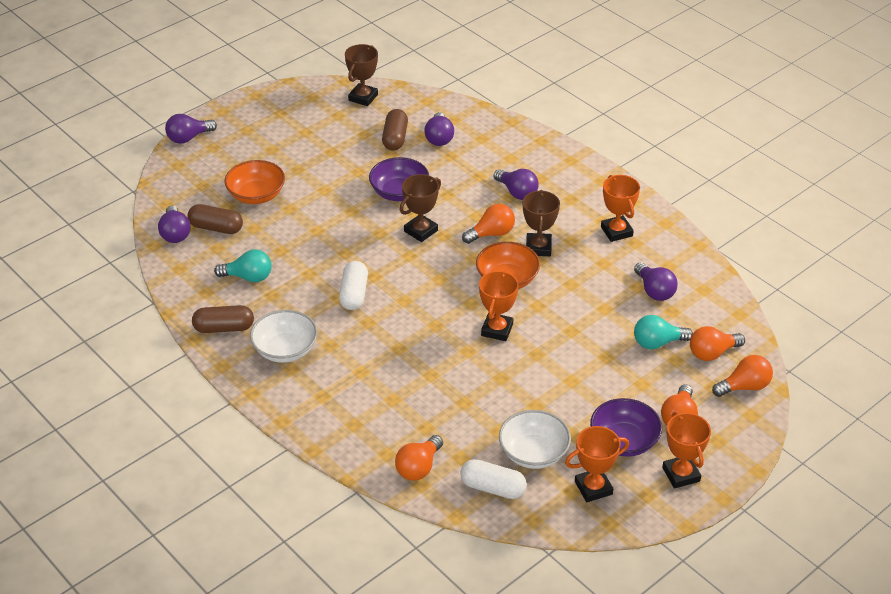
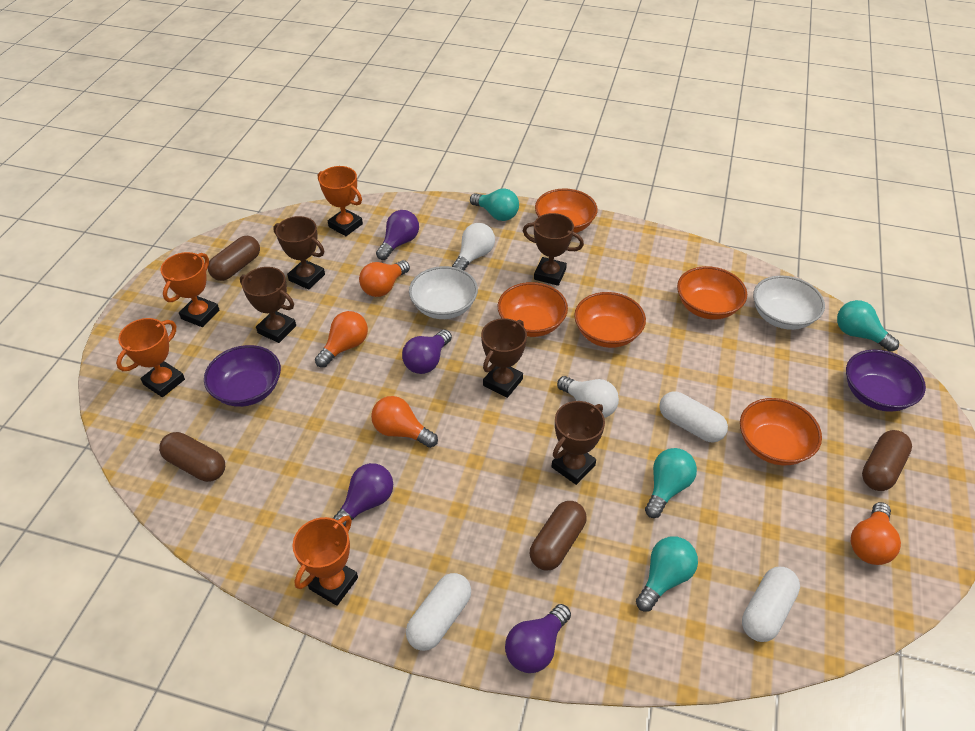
brown capsule: [187,204,243,234] [192,305,254,333] [382,109,408,151] = 3 -> [159,432,225,482] [208,236,260,281] [530,501,586,571] [862,430,912,491] = 4
brown trophy: [345,44,378,106] [400,174,441,242] [523,190,560,256] = 3 -> [240,267,296,343] [273,216,325,290] [481,318,527,398] [523,213,584,286] [551,401,605,485] = 5
orange bowl: [225,160,285,204] [476,242,540,289] = 2 -> [498,282,568,337] [535,188,598,233] [574,292,646,348] [677,266,747,320] [740,398,822,465] = 5
orange light bulb: [395,435,443,481] [462,204,515,244] [661,384,698,425] [690,326,745,361] [712,355,773,397] = 5 -> [315,311,368,368] [359,260,410,297] [371,396,438,448] [851,502,901,565] = 4
purple light bulb: [158,206,191,243] [165,114,217,144] [424,112,454,146] [493,169,539,200] [634,262,678,301] = 5 -> [333,463,393,526] [376,210,419,260] [402,330,452,374] [505,604,571,673] = 4
turquoise light bulb: [214,249,272,282] [634,315,693,349] = 2 -> [470,188,519,221] [636,536,698,612] [645,448,697,518] [837,300,899,352] = 4
white capsule: [339,261,368,310] [460,459,527,499] = 2 -> [406,573,471,651] [659,391,728,442] [742,567,800,642] = 3
white light bulb: none = 0 -> [452,223,495,270] [557,376,619,418] = 2

